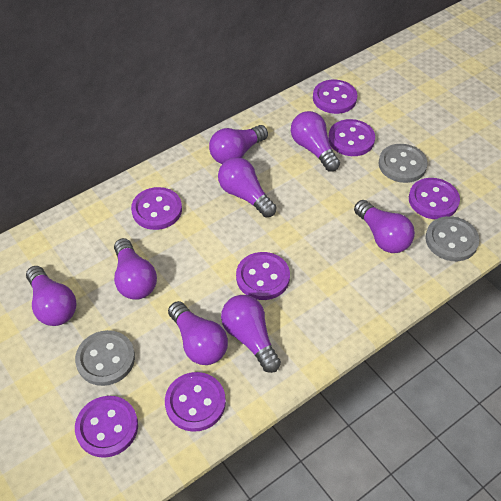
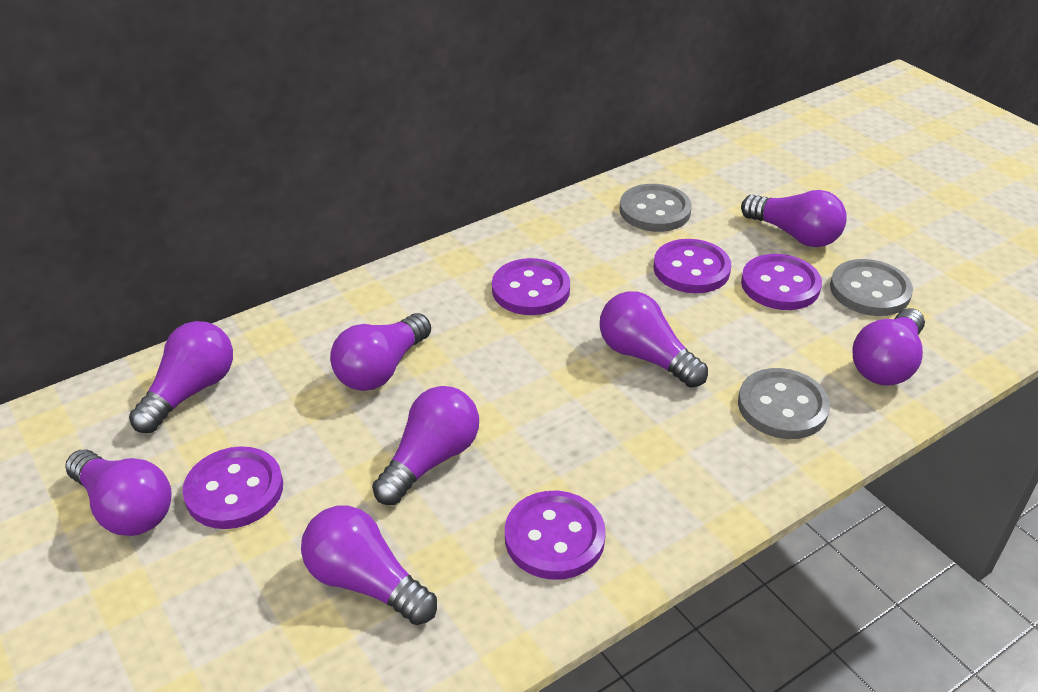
purple button: [75,396,138,458] [131,187,182,230] [165,372,226,432] [236,252,290,300] [313,80,357,114] [328,119,375,156] [409,178,460,219] = 7 -> [182,446,283,529] [492,258,570,315] [505,491,606,580] [653,239,731,293] [741,254,822,310] = 5

